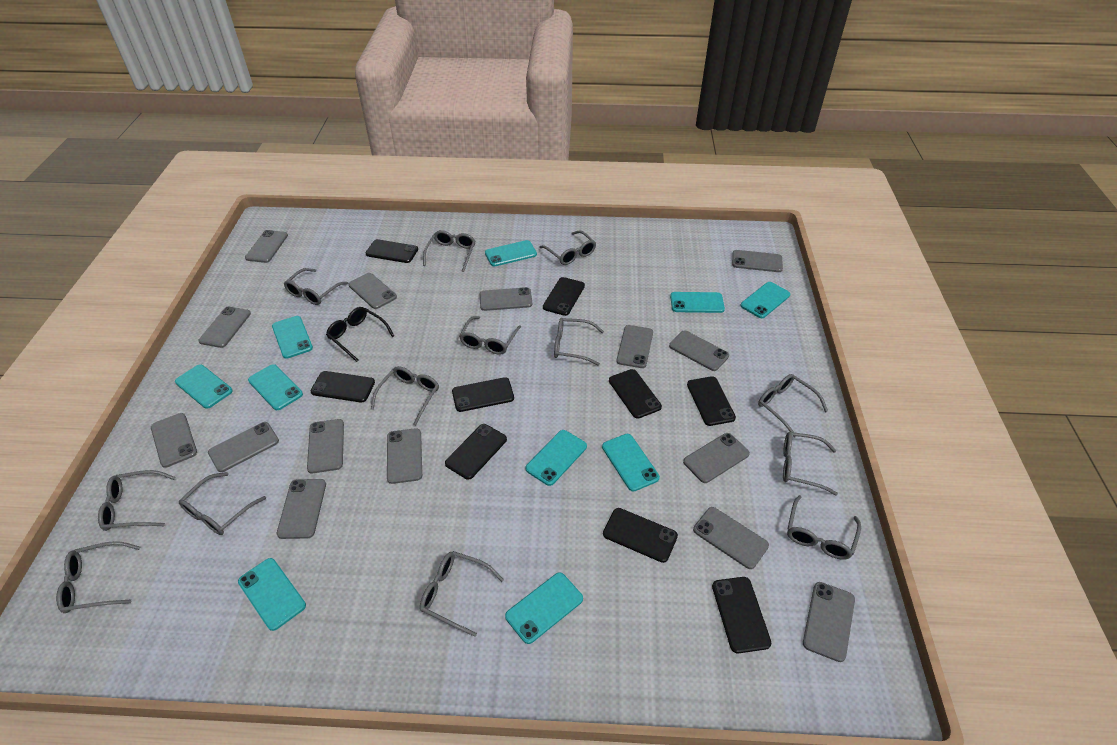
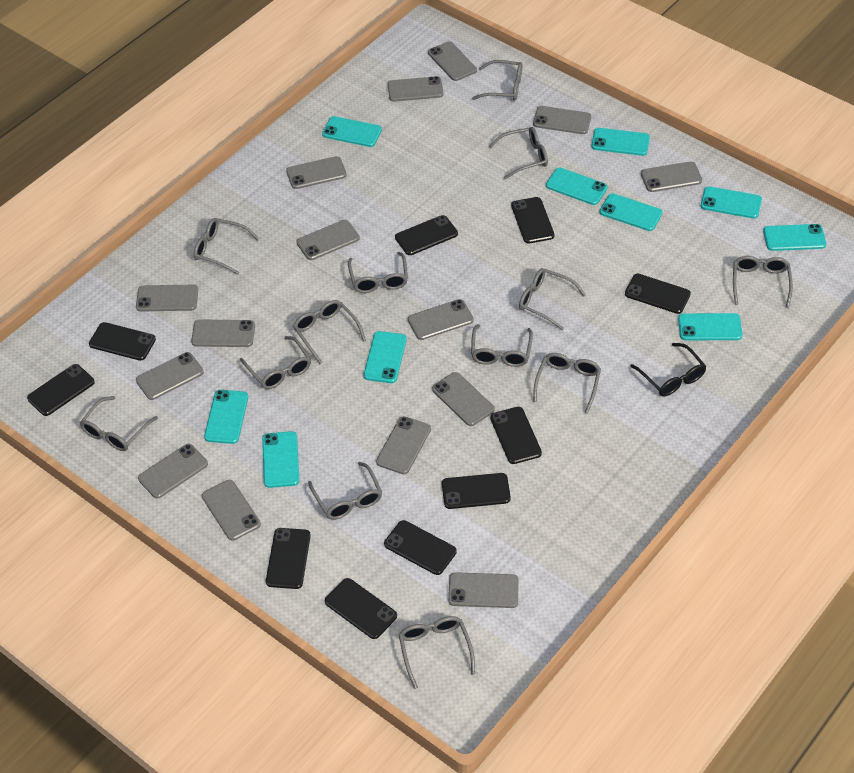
black phone: [311,371,375,402] [366,239,418,263] [445,424,507,480] [452,377,514,412] [543,277,585,316] [603,508,678,563] [609,369,662,419] [687,376,736,426] [712,577,772,653] = 9 -> [27,364,95,416] [89,322,156,361] [266,528,311,589] [325,578,397,639] [384,520,457,575] [395,215,458,255] [442,473,511,509] [490,407,542,464] [511,197,555,243] [625,274,691,314] = 10

